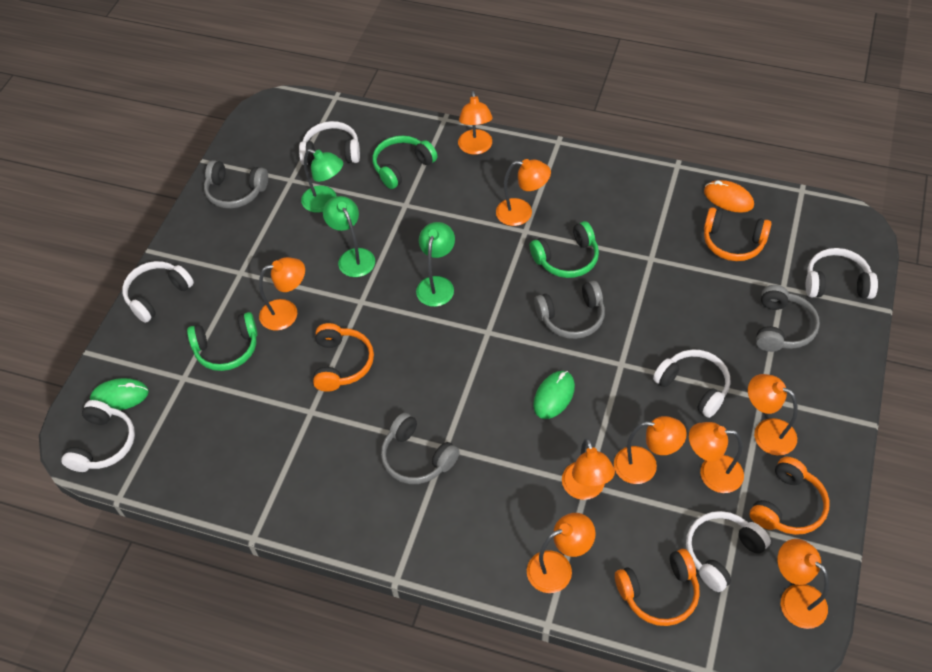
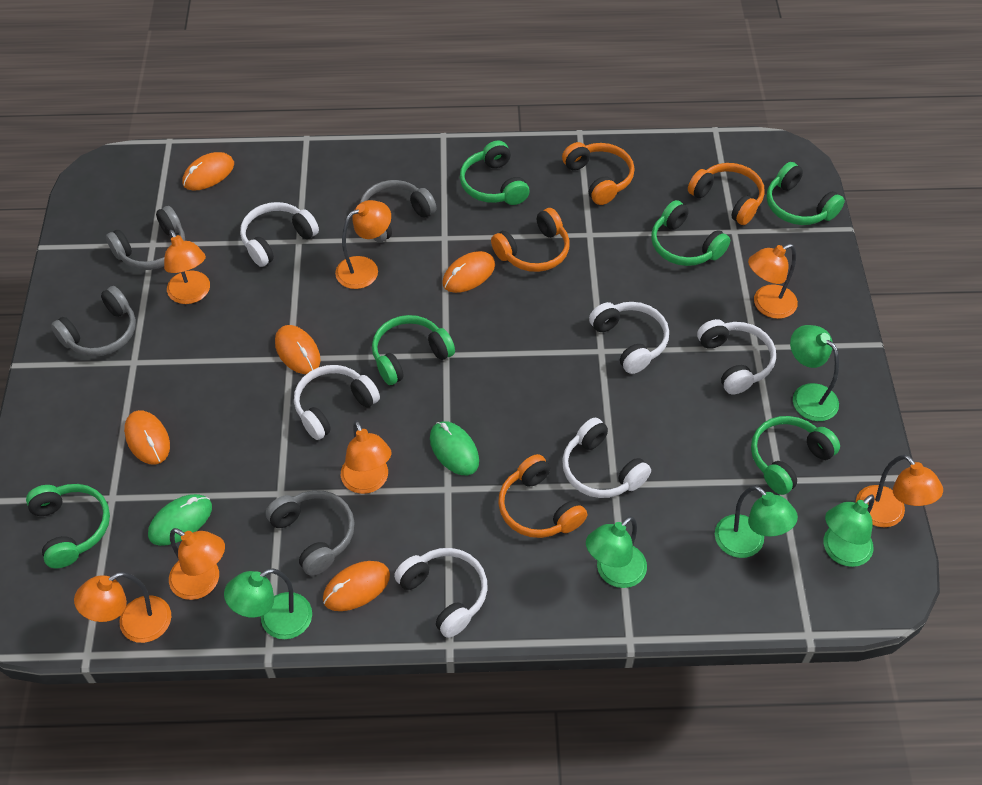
green headphones: [187,312,258,371] [372,136,437,189] [530,221,599,278] = 3 -> [26,484,110,568] [372,315,455,385] [460,140,530,205] [651,200,730,266] [751,416,840,495] [766,162,845,225] = 6
green lamp: [301,149,343,213] [323,196,375,277] [416,222,455,307] = 3 -> [224,568,312,639] [586,516,647,588] [715,486,798,558] [790,325,839,421] [824,494,874,567] = 5
orange lamp: [259,257,305,331] [458,91,493,155] [496,159,551,226] [527,513,595,593] [562,438,615,500] [614,416,687,484] [689,422,744,493] [748,374,798,456] [777,539,829,629] = 9 -> [74,572,171,643] [164,230,210,304] [169,528,225,600] [335,200,391,289] [341,421,391,494] [748,244,798,319] [856,455,943,527] = 7
orange mouse: [704,180,754,213] = 1 -> [124,410,170,465] [183,152,234,191] [275,325,321,374] [323,561,390,611] [442,251,495,293] = 5

